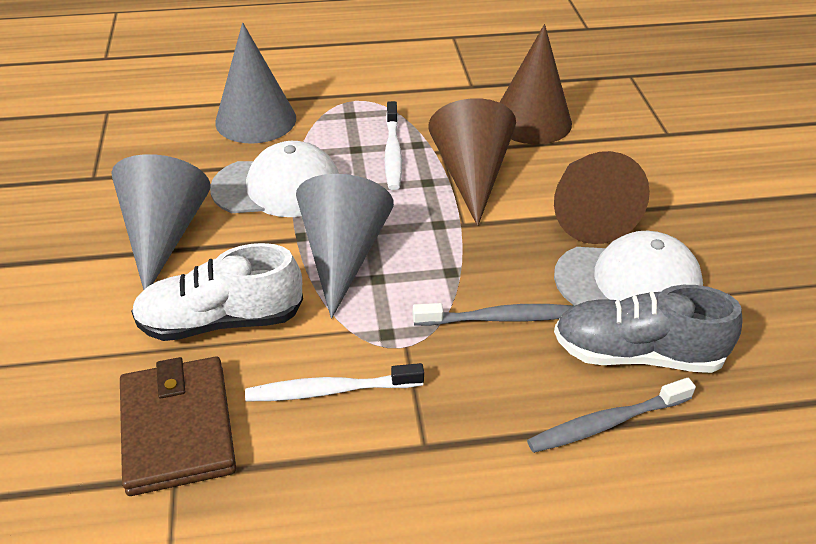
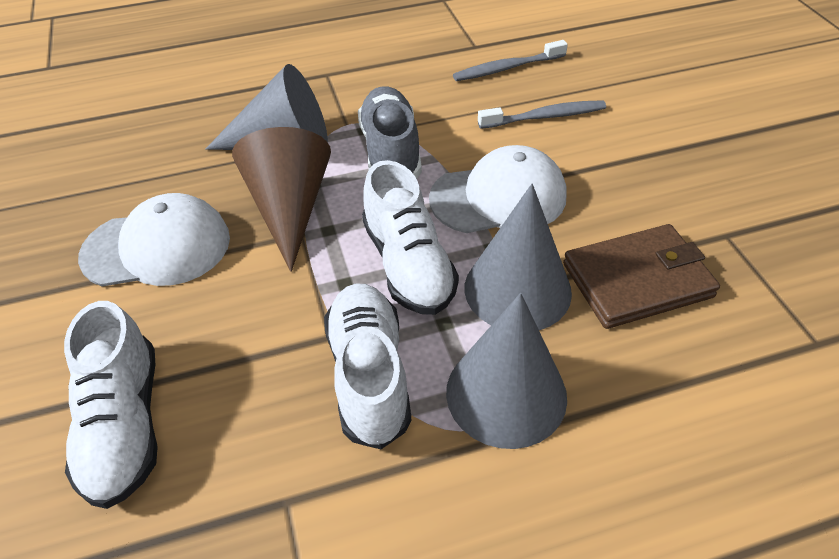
brown cone: [428,98,516,226] [499,24,572,144] [554,151,650,244] = 3 -> [232,127,331,272] = 1
white shoe: [131,243,303,341] = 1 -> [64,301,158,509] [324,284,411,449] [362,160,459,315] = 3
white toothbrush: [245,363,424,401] [385,101,402,190] = 2 -> none = 0

